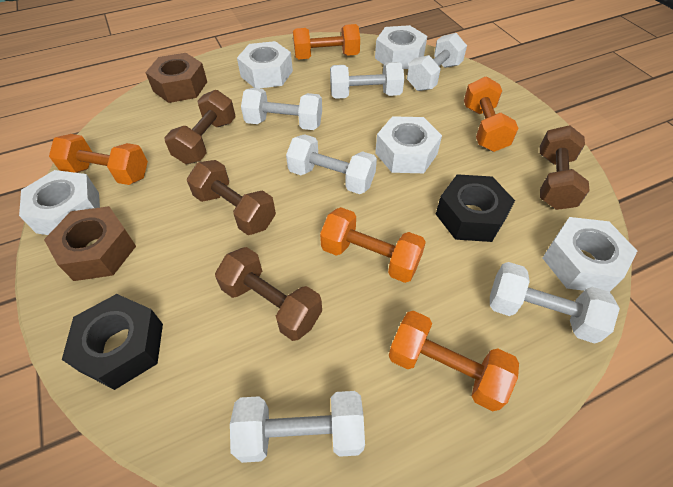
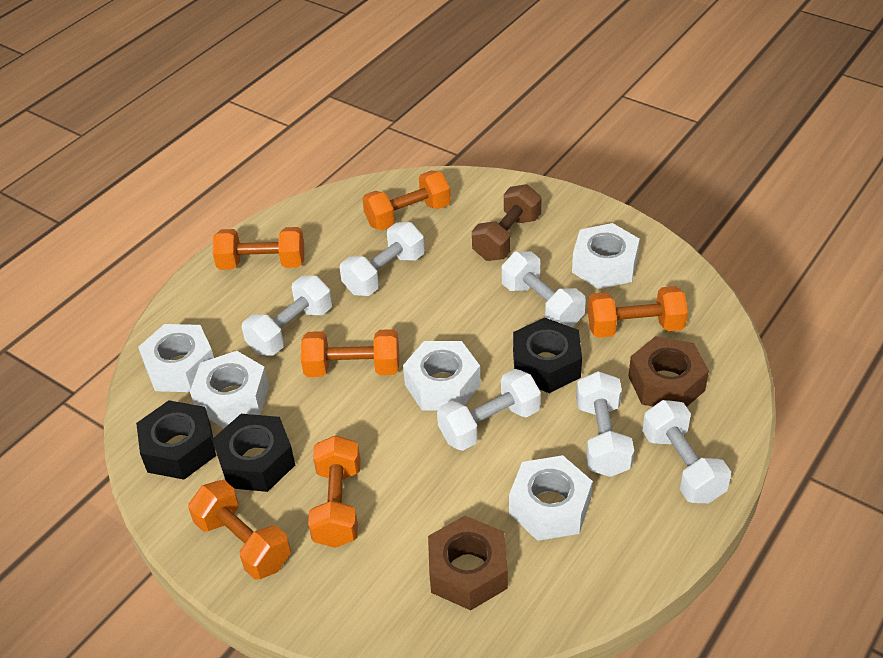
black nut: [62,294,163,390] [436,174,515,242] = 2 -> [136,400,216,479] [212,414,295,492] [513,318,582,393] = 3
brown dumbbell: [164,90,236,164] [187,160,276,235] [215,247,322,341] [540,125,590,210] = 4 -> [472,184,542,261] = 1
orange dumbbell: [49,134,148,185] [293,24,360,59] [320,207,426,283] [389,311,519,411] [464,76,518,152] = 5 -> [188,480,291,580] [213,227,304,270] [301,329,399,377] [308,435,360,548] [362,170,451,230] [588,286,688,338] = 6

